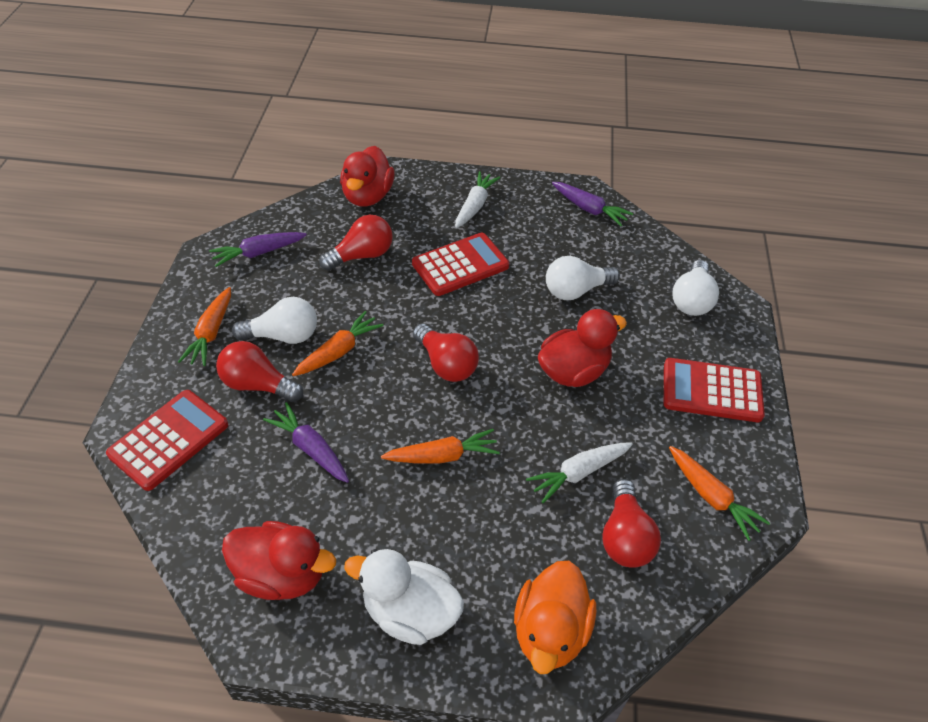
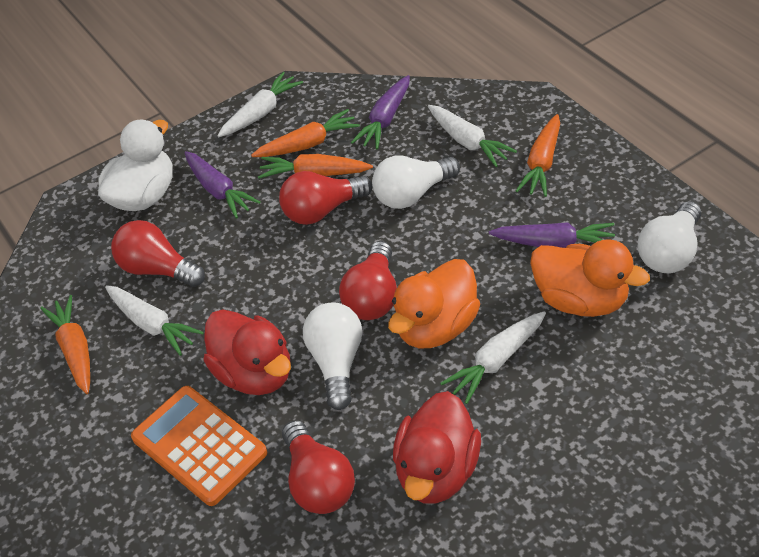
orange calculator: none = 0 -> [131,386,267,506] = 1
orange duck: [514,561,596,674] = 1 -> [388,259,480,348] [530,239,650,317] = 2
red calculator: [106,390,228,491] [412,233,509,296] [664,358,765,422] = 3 -> none = 0
red duck: [222,521,336,600] [340,146,394,207] [538,309,627,387] = 3 -> [203,309,291,395] [393,391,481,504] = 2
white carrot: [455,171,500,228] [526,442,633,503] = 2 -> [105,285,204,356] [217,72,303,137] [428,105,517,167] [440,311,546,404] = 4

